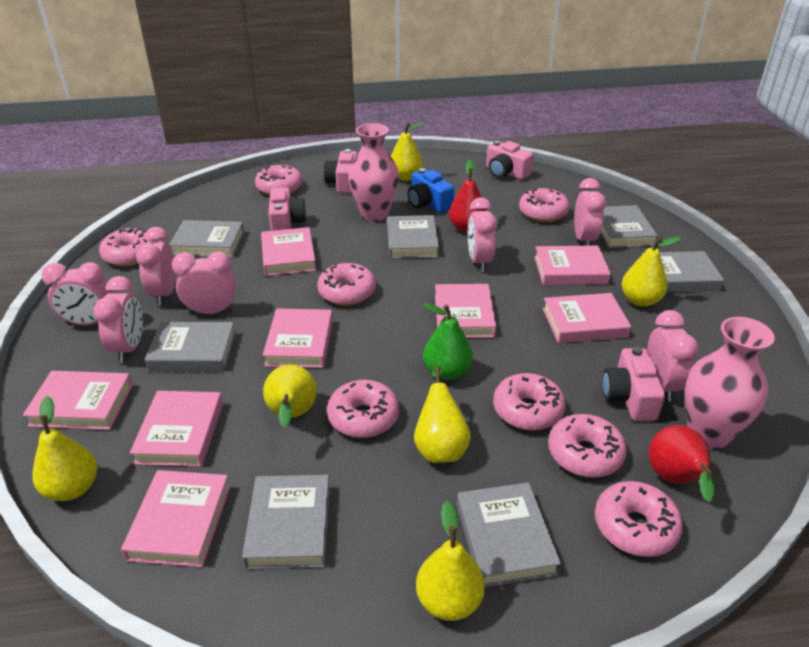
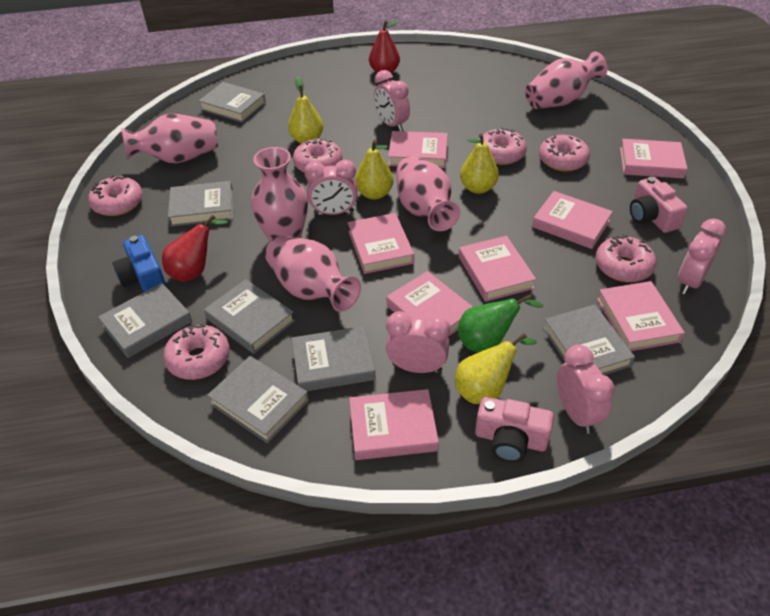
pink camera: [268,188,307,231] [324,149,358,193] [486,141,534,180] [602,347,665,421] = 4 -> [475,397,554,462] [630,177,688,233] = 2
pink clock: [42,262,112,325] [94,276,143,363] [136,227,176,305] [172,251,236,314] [468,197,497,272] [574,178,606,246] [647,310,699,402] = 7 -> [304,159,357,215] [374,70,410,131] [386,311,450,373] [557,345,615,434] [678,219,727,295] = 5
pink donut: [99,227,156,266] [255,165,303,195] [317,263,376,305] [327,380,399,438] [493,373,566,430] [519,188,570,222] [548,414,627,478] [595,481,683,557] = 8 -> [88,175,143,216] [163,324,230,380] [293,137,342,172] [479,127,527,165] [539,135,590,172] [596,235,656,282] = 6
pink vase: [348,123,399,221] [685,317,775,449] = 2 -> [121,114,218,164] [251,147,308,241] [265,236,361,312] [396,156,460,231] [525,52,607,109] = 5
yellow pear: [32,396,97,501] [263,365,317,428] [391,122,424,181] [414,366,471,463] [416,501,485,621] [622,237,681,307] = 6 -> [288,77,323,144] [355,140,393,200] [455,333,537,404] [460,134,499,194] = 4

